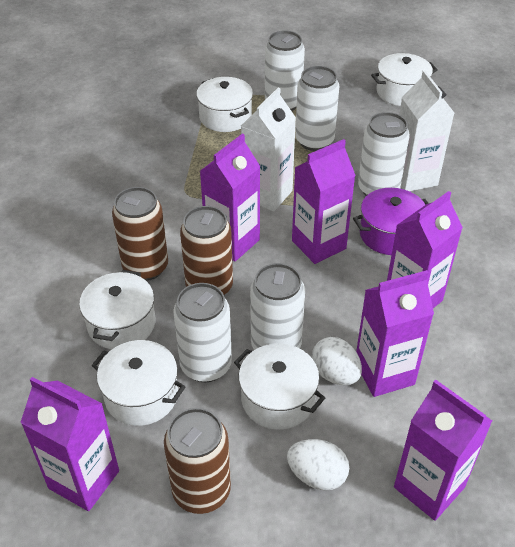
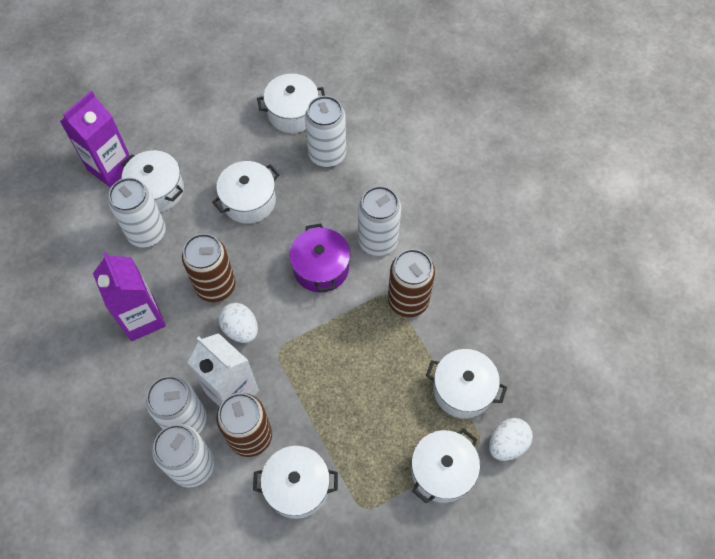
purple carton: [20,377,119,511] [200,134,261,261] [292,139,356,264] [356,270,434,397] [387,191,463,308] [394,380,492,521] = 6 -> [60,91,130,187] [93,252,166,341] = 2
white carton: [241,88,296,212] [399,70,454,191] = 2 -> [188,333,259,407] = 1
white pot: [79,270,155,349] [92,340,185,426] [196,77,253,132] [234,343,325,430] [371,53,438,106] = 5 -> [121,150,184,212] [212,161,279,224] [253,446,338,519] [257,74,325,133] [411,428,480,504] [426,349,507,418] = 6

